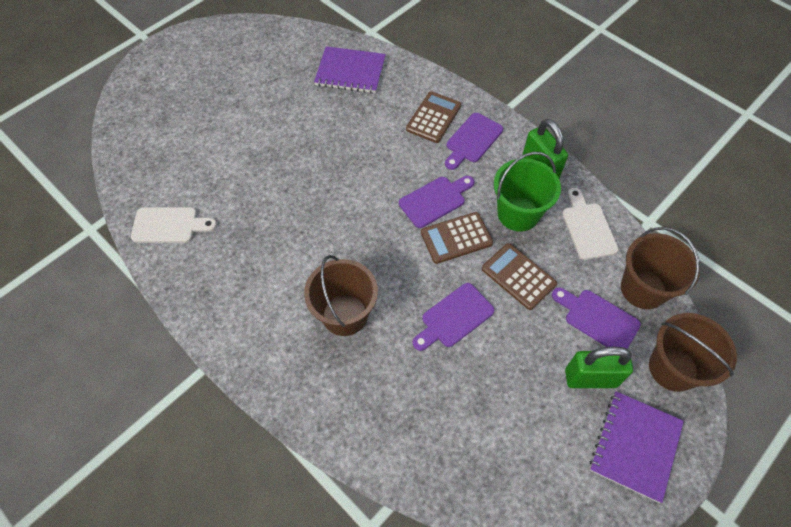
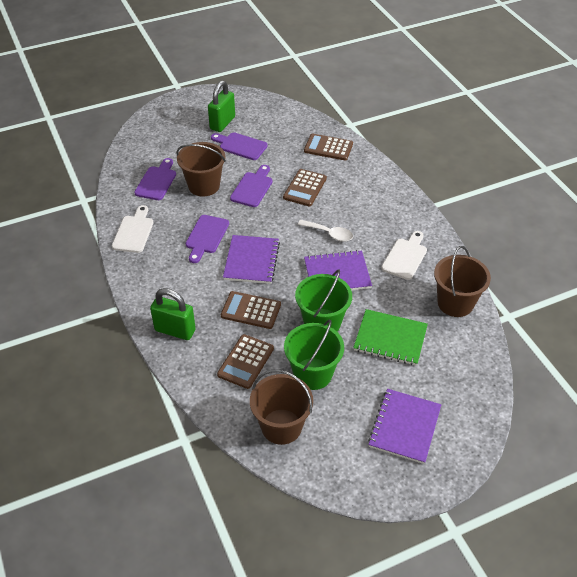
brown calculator: [406,91,461,143] [421,212,493,264] [482,243,557,310] = 3 -> [217,334,274,389] [221,291,281,329] [283,169,327,206] [304,134,353,160] = 4
green bucket: [494,152,561,231] = 1 -> [284,320,344,390] [295,269,352,332] = 2
green notebook: none = 0 -> [353,309,428,366] = 1
purple notebook: [314,46,386,93] [590,391,684,503] = 2 -> [223,235,280,284] [304,250,372,290] [368,389,441,464] = 3
white spoon: none = 0 -> [298,220,353,242] = 1

